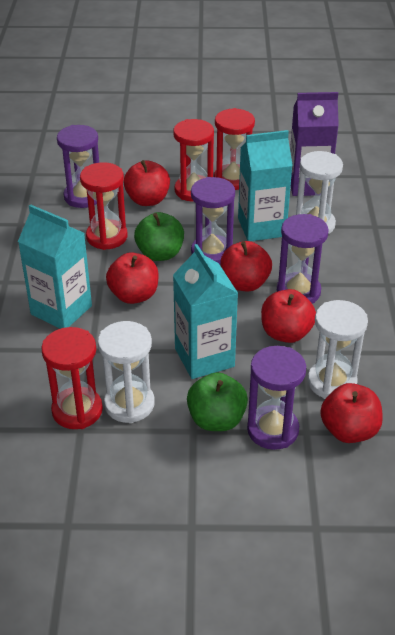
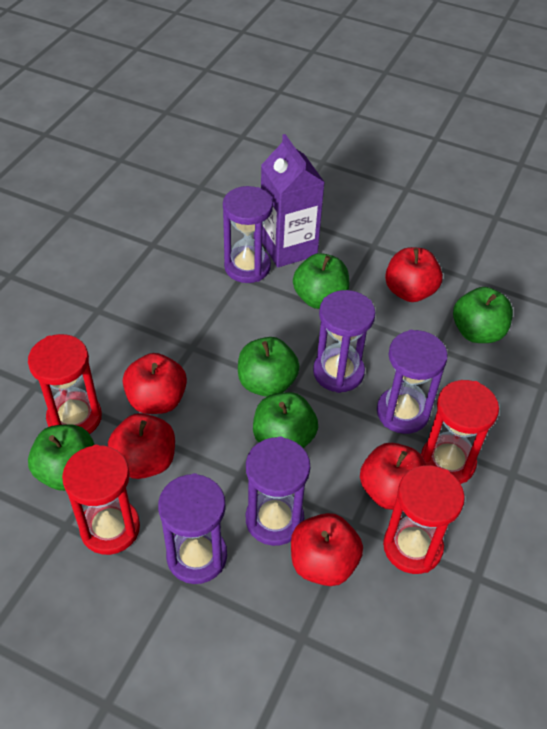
green apple: [134,212,184,261] [187,372,248,431] = 2 -> [28,424,95,491] [238,337,300,397] [253,392,318,448] [293,253,349,309] [453,287,513,343] = 5
purple hourglass: [57,125,99,208] [191,177,235,265] [247,346,306,450] [277,214,329,304] = 4 -> [158,473,227,584] [223,186,273,283] [246,437,310,546] [313,290,376,393] [377,330,448,434] = 5
turquoise carton: [18,204,92,329] [173,244,238,379] [238,130,293,241] = 3 -> none = 0
white hourglass: [98,321,155,423] [296,151,343,234] [308,300,368,399] = 3 -> none = 0

